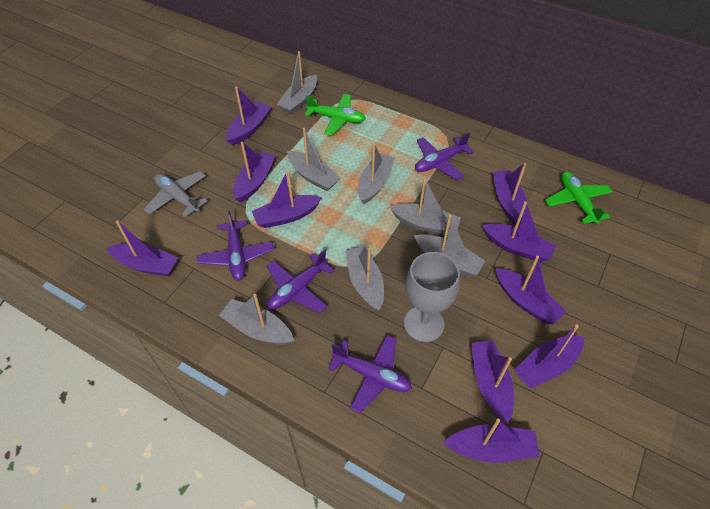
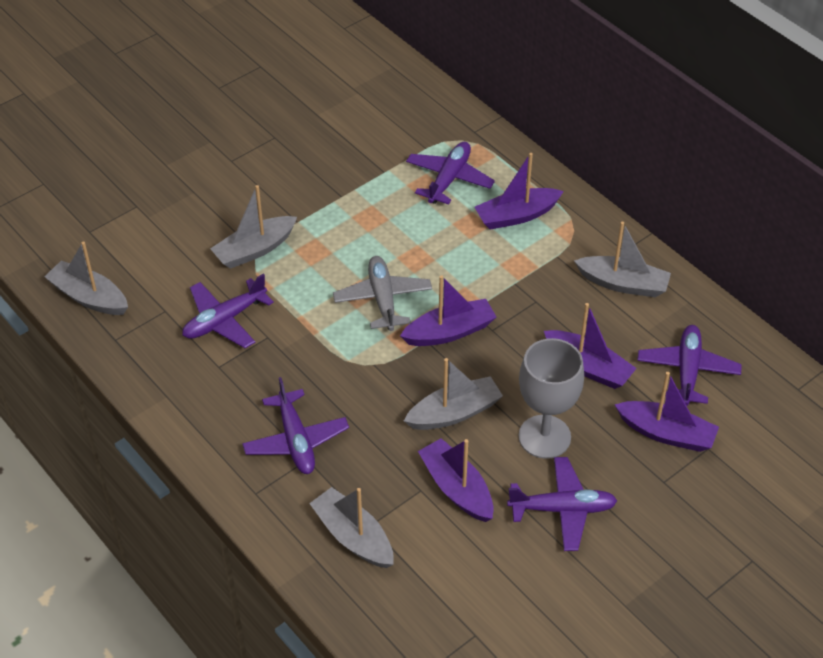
green plane: [305,94,366,136] [545,171,613,224] = 2 -> none = 0
grey boat: [219,294,294,345] [277,51,317,114] [287,128,341,191] [345,246,384,311] [358,143,395,204] [390,178,461,235] [414,214,485,277] = 7 -> [44,242,128,315] [210,185,297,269] [309,487,394,568] [404,358,503,430] [574,221,671,297] = 5
purple boat: [107,220,178,276] [226,87,271,145] [233,141,276,203] [252,170,322,228] [443,419,540,463] [471,340,514,424] [482,201,556,262] [493,163,527,225] [496,256,566,324] [514,324,584,389] = 10 -> [400,275,496,346] [418,438,494,522] [475,153,564,230] [544,303,637,389] [615,372,719,452] = 5
purple plane: [197,210,274,281] [266,250,335,313] [328,335,412,413] [415,132,474,180] = 4 -> [182,273,274,348] [242,377,349,474] [406,142,495,204] [507,457,617,551] [637,325,742,406] = 5

